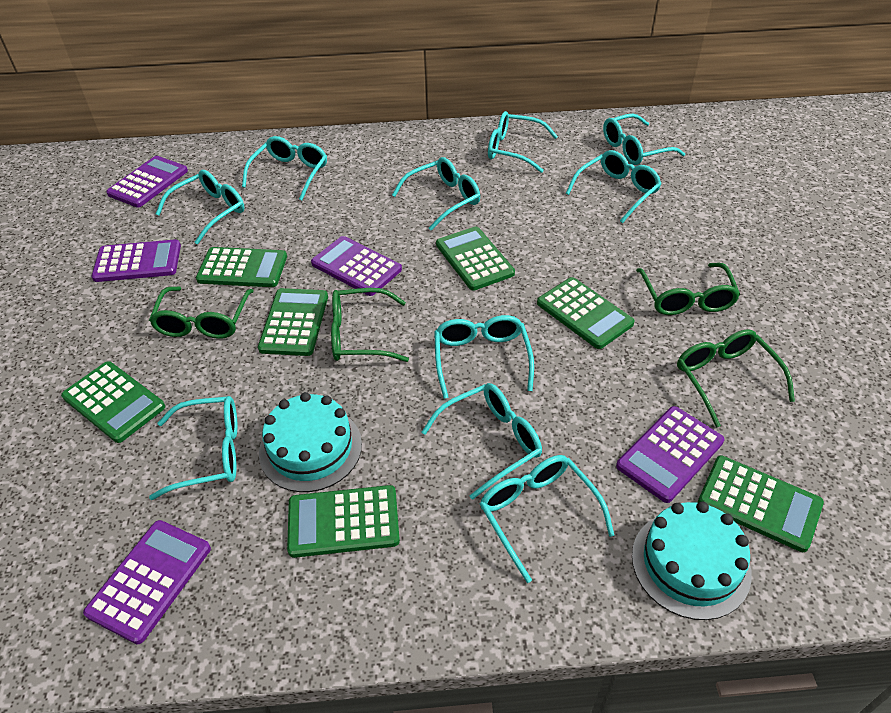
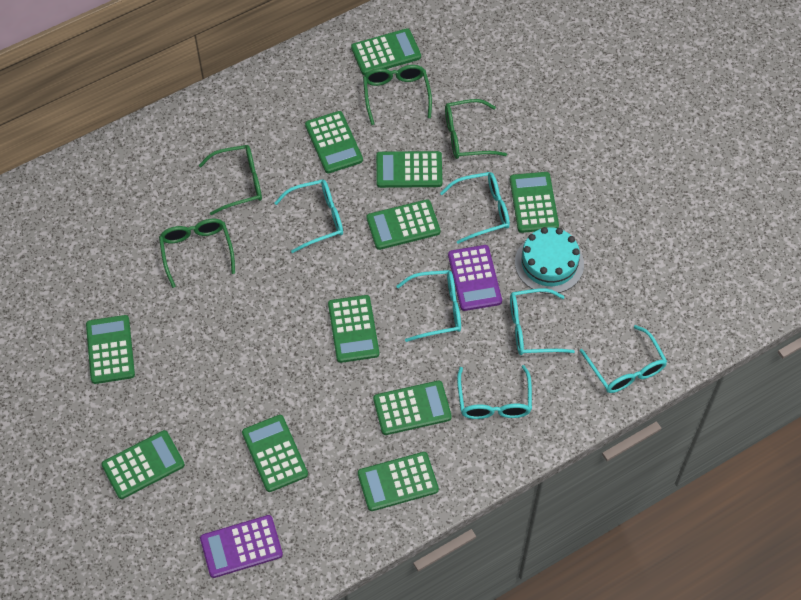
green calculator: [61,361,165,443] [196,247,287,287] [258,288,328,356] [287,485,400,558] [436,226,515,291] [537,277,635,349] [698,456,824,552] = 7 -> [86,315,135,384] [101,430,185,499] [242,415,308,492] [305,111,363,173] [328,295,379,363] [351,28,421,75] [358,452,439,511] [366,199,441,250] [373,381,452,435] [376,151,442,188] [510,172,559,233] = 11
purple calculator: [83,520,211,644] [91,239,181,282] [106,156,188,208] [311,236,402,296] [616,406,724,503] = 5 -> [200,515,283,578] [448,245,502,311] = 2
turquoise cake: [259,392,362,492] [632,502,752,620] = 2 -> [515,227,584,294] = 1
turquoise glasses: [149,396,238,500] [156,170,245,244] [242,136,327,201] [392,157,480,231] [422,383,542,500] [434,315,534,399] [480,455,614,583] [488,111,558,173] [566,150,661,223] [603,114,685,165] = 10 -> [274,179,343,253] [396,270,461,342] [440,172,510,244] [457,365,532,419] [510,288,575,355] [580,325,667,393] = 6

